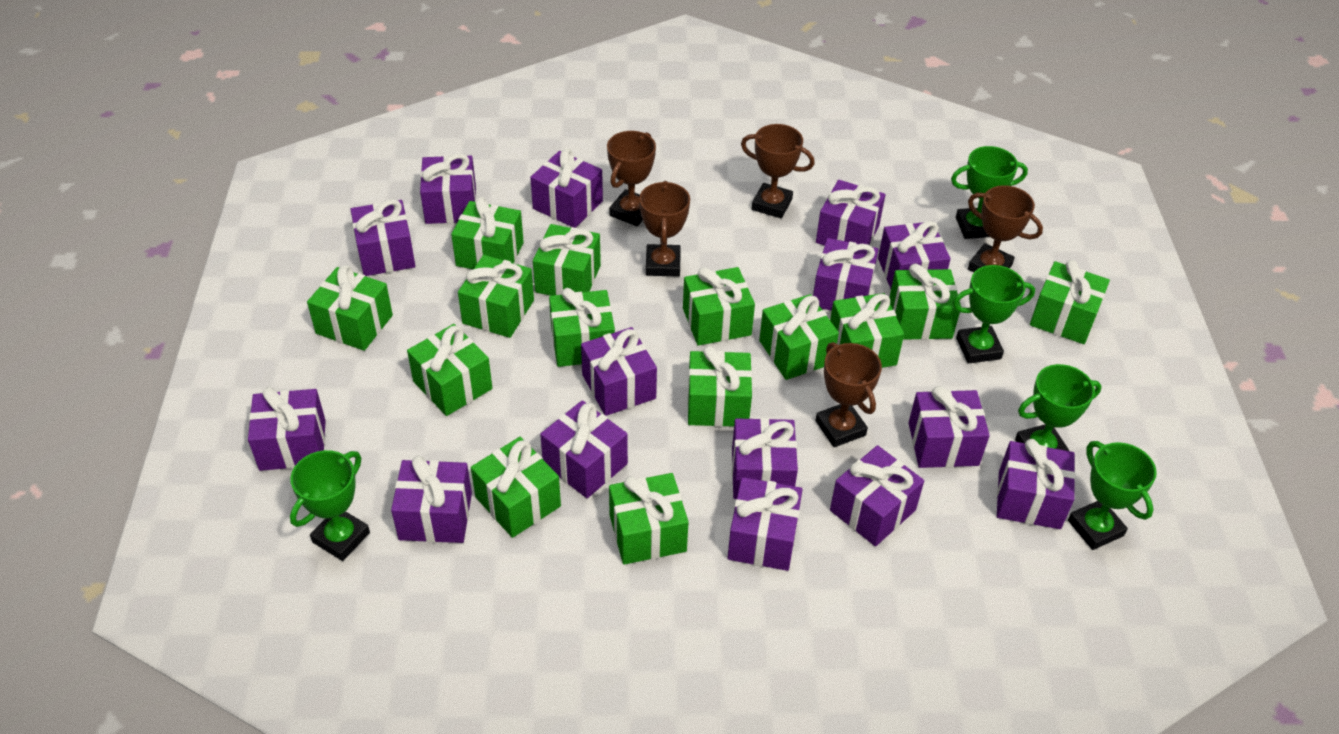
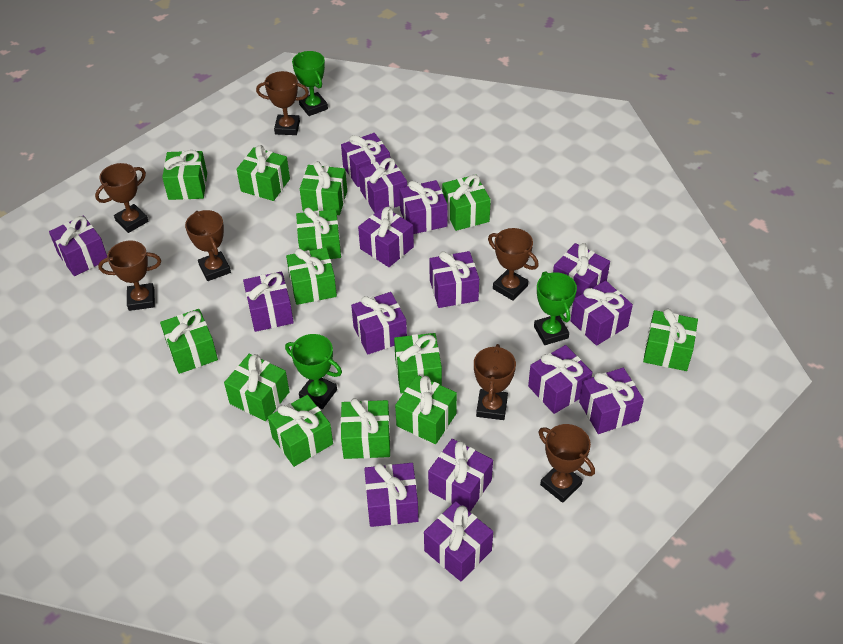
brown trophy: [607,131,656,226] [639,181,690,277] [741,124,815,219] [815,342,882,447] [968,185,1043,272] = 5 -> [95,163,149,233] [98,240,161,311] [185,210,231,281] [256,71,309,135] [474,344,516,420] [488,228,539,301] [539,424,595,503] = 7
green gift: [307,265,393,351] [407,324,492,416] [451,197,524,269] [458,255,534,338] [471,437,561,538] [533,224,601,296] [549,288,615,367] [609,473,689,565] [683,267,755,346] [687,346,752,427] [759,294,839,380] [830,293,904,368] [889,264,961,340] [1030,260,1110,344] = 14 -> [160,309,218,374] [162,150,207,200] [224,354,290,421] [237,145,290,201] [268,395,333,467] [286,248,337,305] [296,207,341,259] [300,161,347,215] [341,398,390,459] [394,333,442,393] [395,375,457,444] [442,175,491,231] [643,309,698,371] = 13
green trophy: [290,450,370,561] [951,146,1028,239] [953,265,1035,364] [1015,364,1102,451] [1068,441,1157,550] = 5 -> [285,334,342,409] [292,51,328,116] [534,271,577,345] = 3

